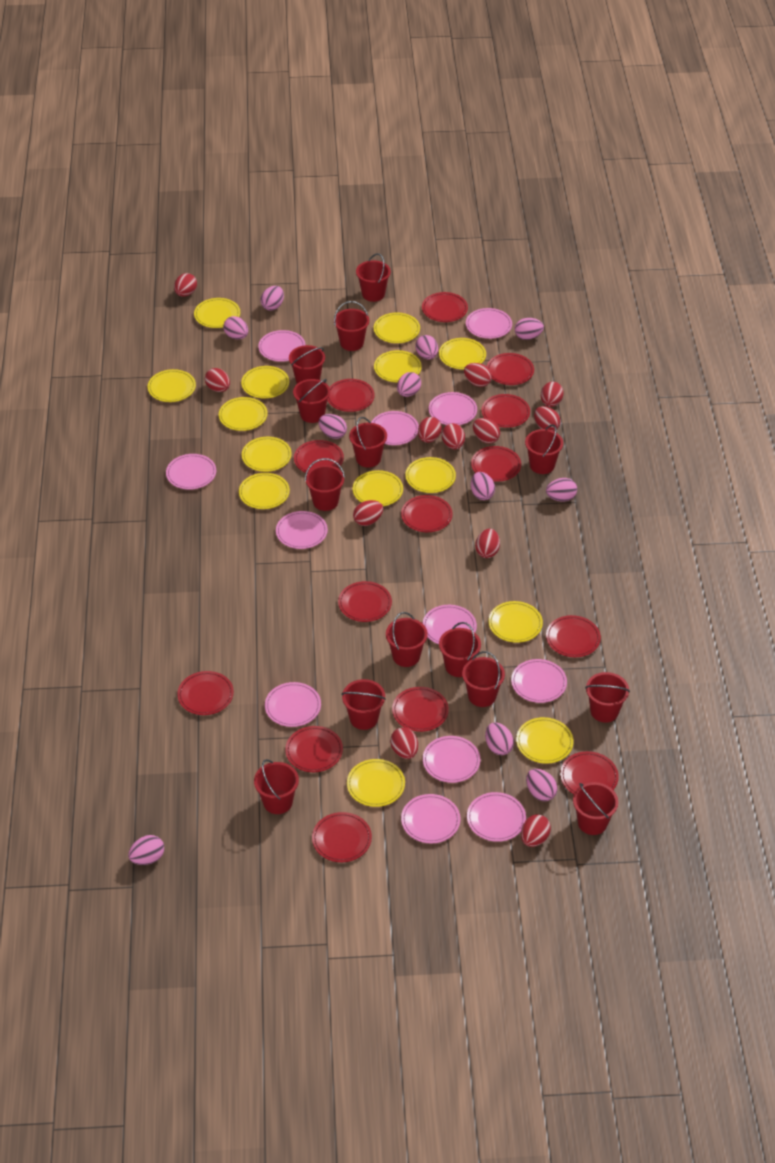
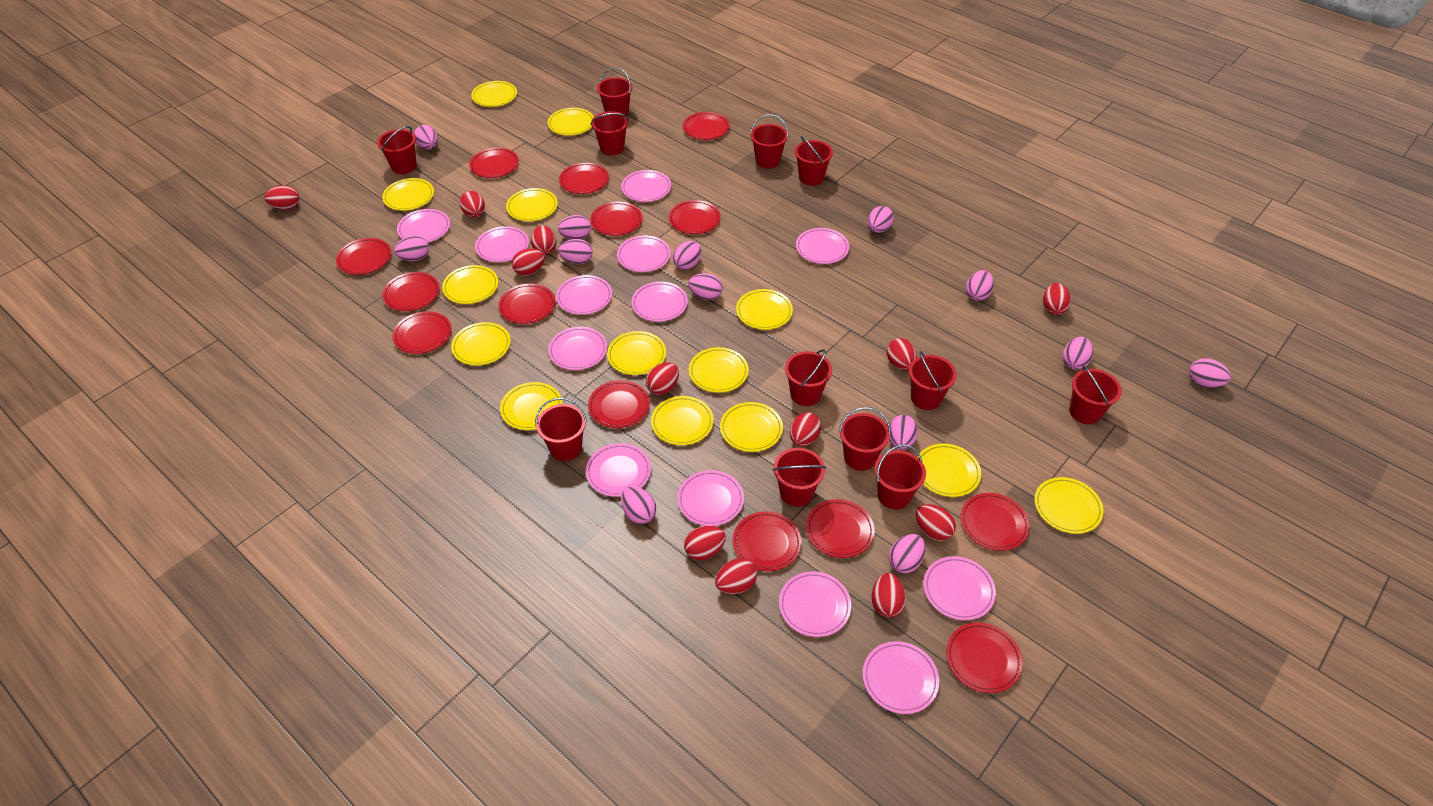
pink egg: [128,835,164,865] [223,316,248,339] [261,286,284,311] [319,414,347,439] [397,372,421,397] [415,335,438,360] [471,472,495,500] [485,722,514,755] [515,318,544,340] [526,769,558,801] [546,478,577,502] = 11 -> [394,235,429,261] [414,125,438,149] [558,215,591,239] [558,239,593,264] [621,486,656,524] [673,241,702,270] [688,273,723,300] [868,206,894,233] [889,415,918,450] [889,534,925,573] [966,270,994,301] [1063,337,1093,370] [1189,358,1231,387] = 13
pink plate: [166,454,216,490] [258,330,306,362] [265,682,321,727] [276,511,328,549] [371,411,419,445] [401,794,460,844] [423,605,477,644] [423,736,480,783] [429,392,477,425] [466,308,512,339] [467,792,526,842] [511,659,567,703] = 12 -> [397,209,450,242] [475,226,529,262] [548,327,607,370] [556,275,612,315] [586,443,651,497] [617,236,671,272] [621,170,671,202] [631,282,688,322] [677,470,744,526] [779,572,851,637] [796,228,849,264] [863,641,939,714] [923,556,996,620] = 13
red bucket: [254,759,299,814] [289,345,325,384] [293,379,330,423] [305,458,345,511] [334,301,369,351] [342,679,386,730] [349,417,387,467] [356,253,391,302] [386,612,428,667] [439,622,481,677] [462,651,505,707] [525,424,563,474] [573,782,618,835] [585,672,630,723] = 14 -> [377,126,417,174] [535,398,587,461] [591,111,629,155] [597,67,633,116] [750,114,789,169] [773,448,826,507] [785,349,832,406] [795,136,833,186] [839,407,891,471] [874,445,926,509] [909,351,957,410] [1069,365,1122,424] = 12

